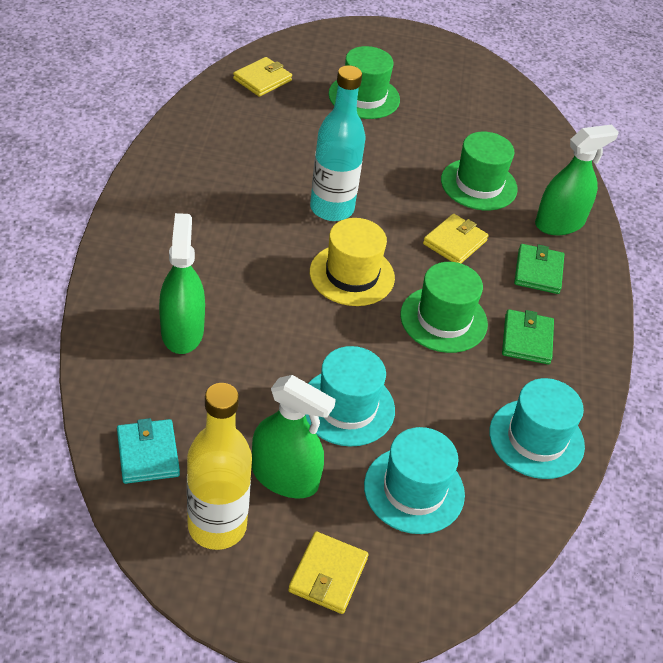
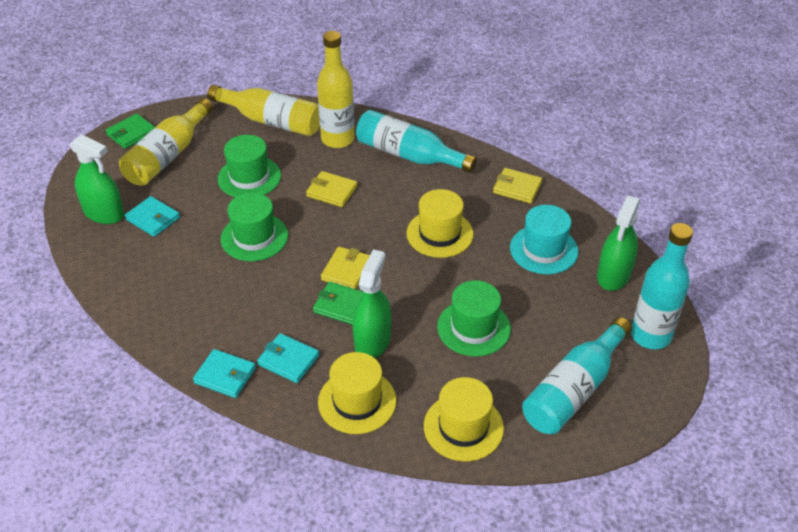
turquoise bottle: [310,65,365,221] = 1 -> [356,110,477,173] [522,317,632,434] [631,223,693,349] = 3
turquoise hat: [306,346,395,447] [364,427,465,534] [489,378,585,479] = 3 -> [510,205,578,274] = 1
turquoise wallet: [117,418,180,484] = 1 -> [125,196,180,237] [193,349,256,398] [257,333,319,383] = 3
yellow bottle: [187,383,252,550] = 1 -> [119,98,213,186] [207,85,320,136] [317,31,355,148] = 3
yellow hat: [310,218,395,306] = 1 -> [318,352,396,434] [406,189,474,258] [424,377,504,461] = 3

